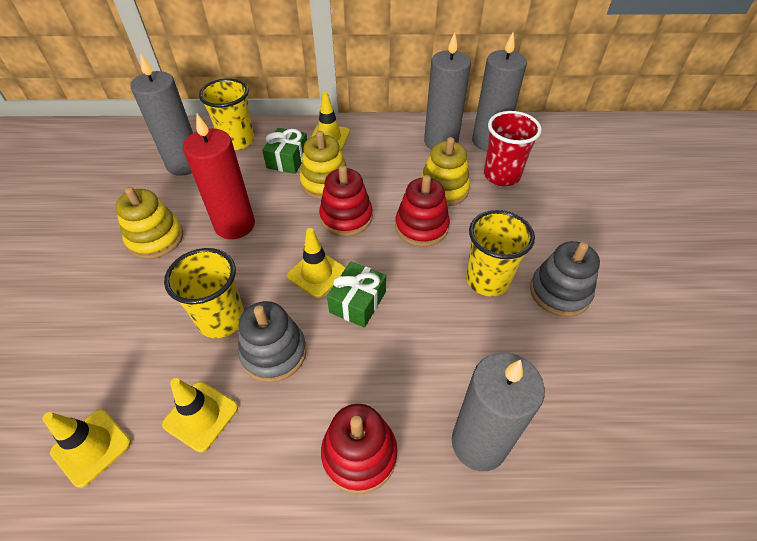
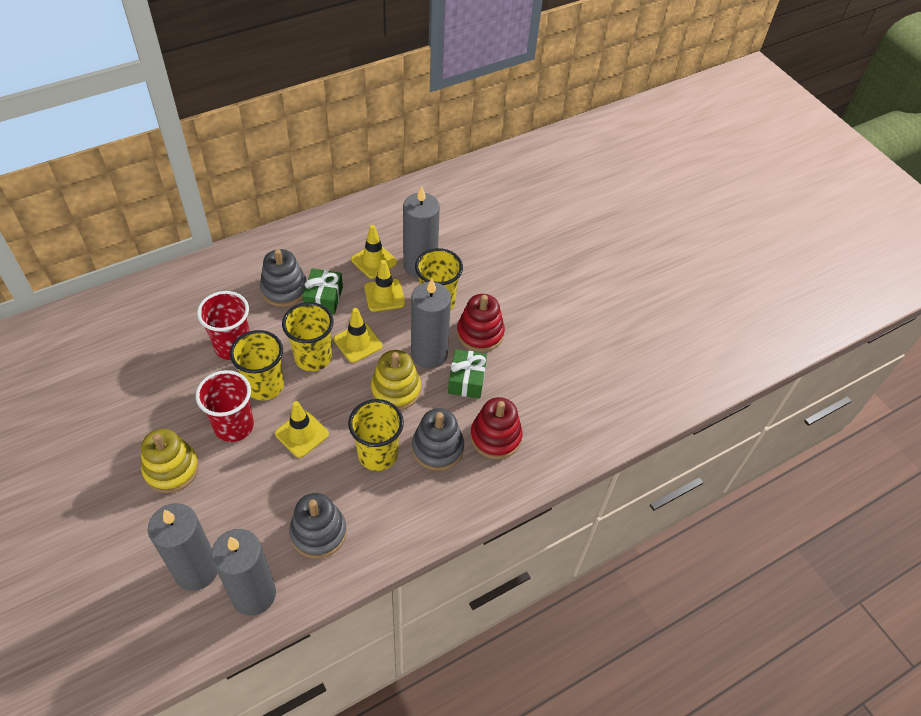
grey stacking toy: [238,301,307,383] [530,241,600,317] = 2 -> [260,249,307,307] [289,493,347,559] [412,408,464,471] = 3
red candle: [183,114,255,239] = 1 -> none = 0
red cup: [484,111,542,186] = 1 -> [196,370,254,442] [197,291,250,360] = 2
red stacking toy: [319,165,373,236] [321,404,398,494] [395,175,450,247] = 3 -> [457,294,505,352] [470,397,523,459] = 2
yellow cup: [164,248,244,338] [199,78,254,150] [466,210,535,296] = 3 -> [230,330,284,400] [282,302,334,371] [348,399,404,471] [415,248,463,311] = 4
yellow stacking toy: [115,187,183,259] [300,131,348,199] [420,137,470,206] = 3 -> [141,429,199,493] [371,350,421,410] = 2

